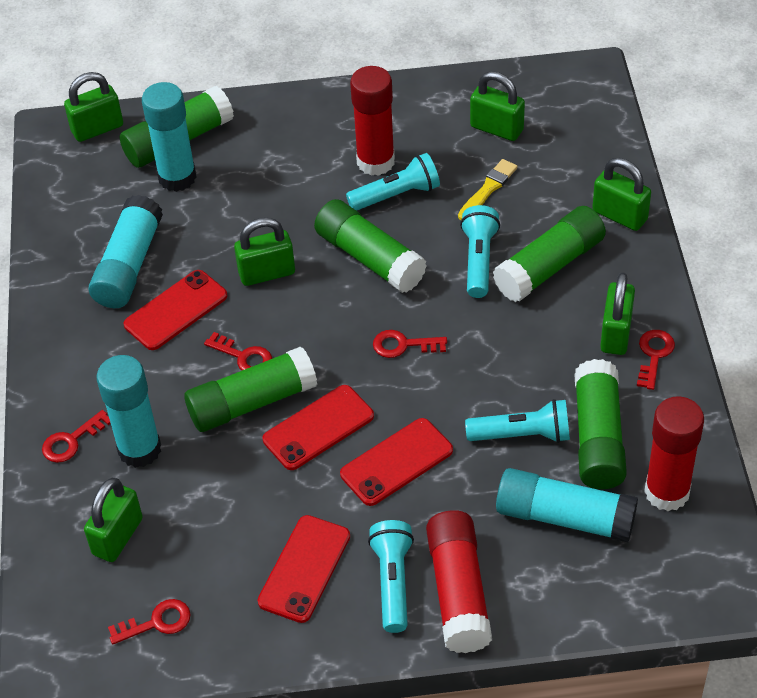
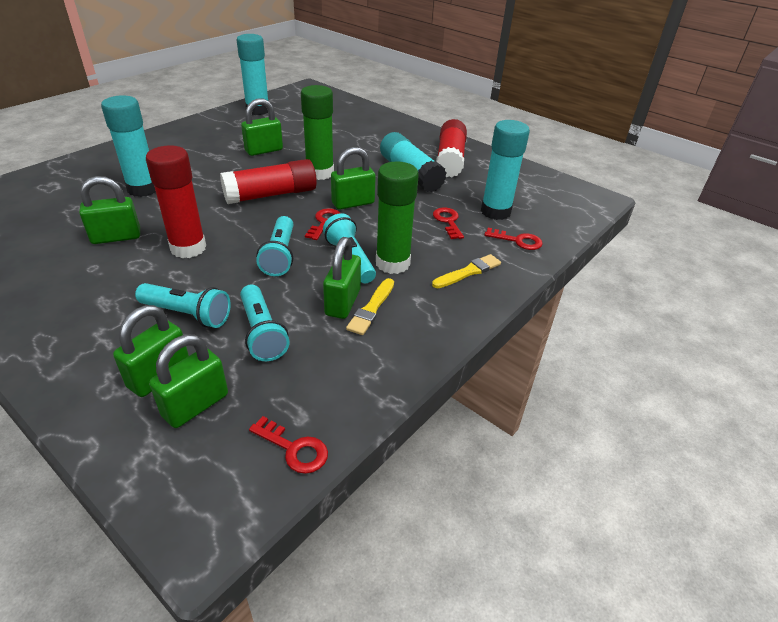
green glue stick: [120,86,234,168] [184,347,317,432] [314,199,427,293] [493,206,606,302] [574,359,627,489] = 5 -> [301,85,334,180] [376,162,419,274] = 2
red key: [42,410,111,463] [108,599,191,644] [204,332,272,370] [373,330,447,358] [637,330,675,390] = 5 -> [249,416,328,474] [305,208,340,240] [433,208,464,239] [484,228,543,250] = 4
red phone: [123,270,227,350] [258,515,350,623] [263,385,374,470] [340,418,453,506] = 4 -> none = 0
yellow brush: [458,159,518,220] = 1 -> [346,278,394,335] [432,254,501,288] = 2

